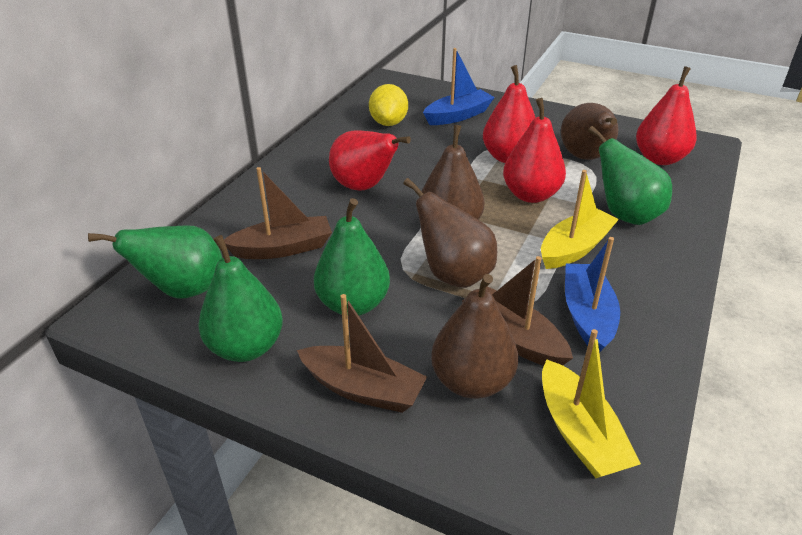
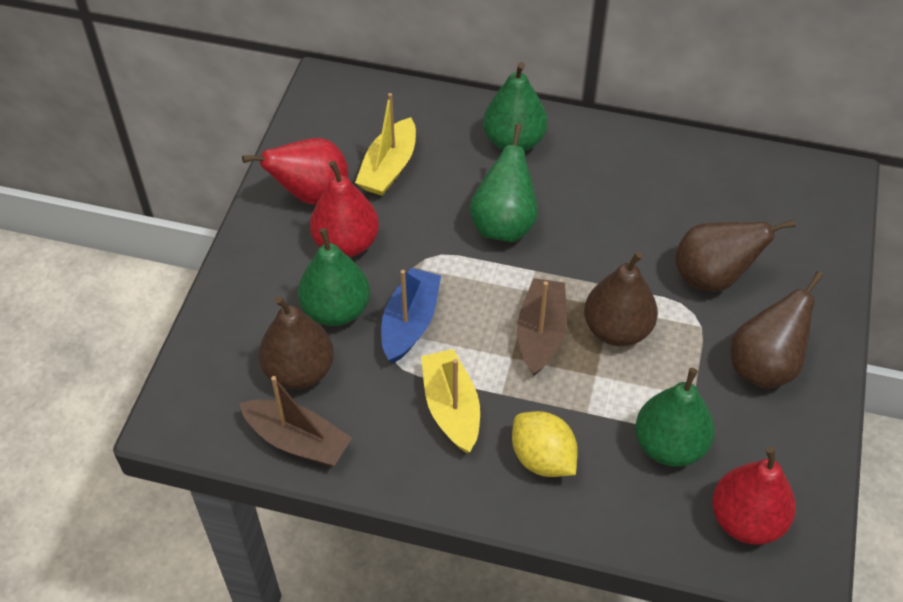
blue boat: [423,48,495,125] [565,237,620,353] = 2 -> [381,268,441,363] = 1
brown boat: [224,167,332,259] [297,294,427,413] [462,256,573,366] = 3 -> [239,376,352,467] [517,278,567,376] = 2
red pear: [329,130,411,190] [483,65,535,163] [503,98,566,203] [636,66,697,165] = 4 -> [242,138,348,205] [310,161,379,257] [712,446,796,545] = 3

